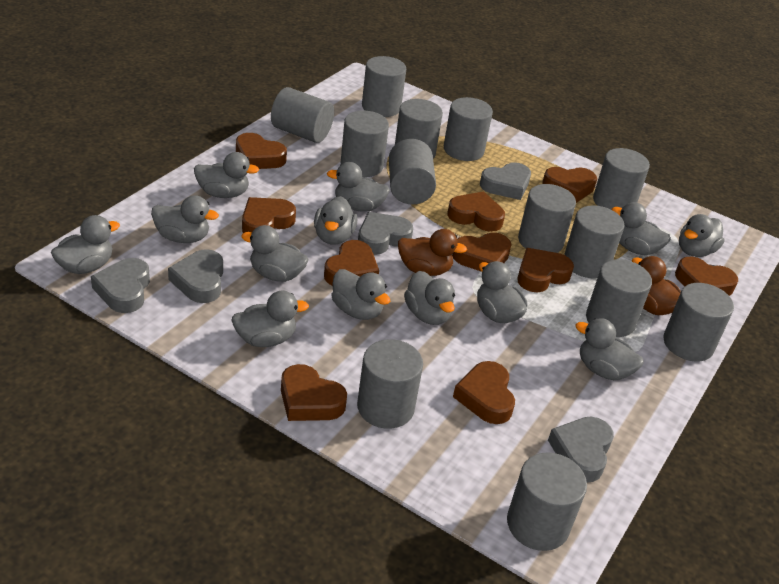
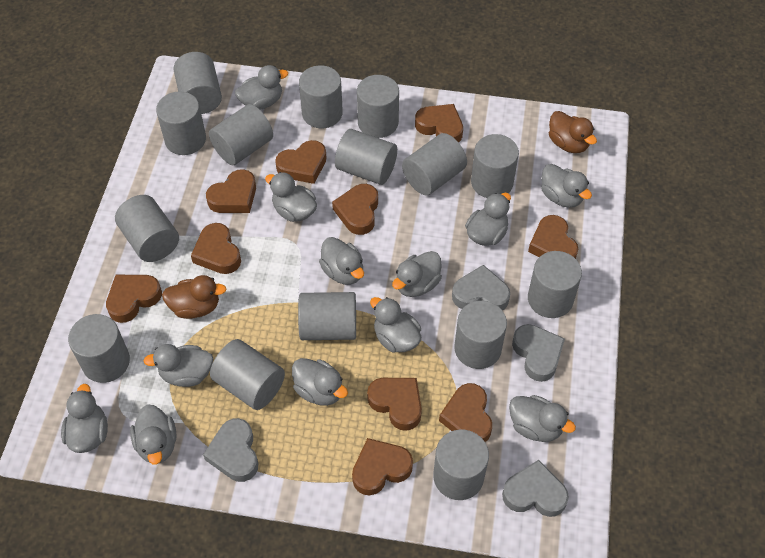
grey cylinder: [271,87,334,143] [341,111,389,177] [357,339,423,429] [362,56,406,117] [389,139,436,205] [395,99,443,159] [444,97,493,161] [507,452,587,551] [518,184,576,253] [564,205,624,278] [586,259,652,337] [593,148,650,210] [663,283,734,362] = 13 -> [68,314,130,383] [115,195,179,262] [156,91,206,155] [173,52,222,114] [209,104,273,165] [210,339,285,410] [298,292,356,340] [299,65,343,128] [335,129,397,185] [357,75,399,138] [402,133,467,196] [433,429,489,500] [454,301,507,369] [471,134,519,198] [528,251,582,318] = 15
grey duck: [51,215,120,274] [151,195,219,243] [194,152,259,198] [231,290,309,347] [241,225,308,282] [314,196,357,245] [327,162,390,212] [331,269,390,320] [404,271,455,325] [477,261,527,323] [575,318,643,380] [612,202,671,255] [679,214,725,257] = 13 -> [61,384,108,453] [130,404,177,465] [143,344,214,387] [235,65,288,110] [265,172,317,222] [292,358,348,406] [319,237,364,285] [370,297,421,353] [392,251,442,297] [465,193,511,246] [509,395,576,442] [541,164,592,208] = 12
grey heart: [91,258,150,313] [168,249,223,303] [358,212,413,255] [480,162,531,200] [548,417,614,482] = 5 -> [203,418,258,482] [452,265,510,310] [502,460,569,517] [512,324,565,382] = 4

